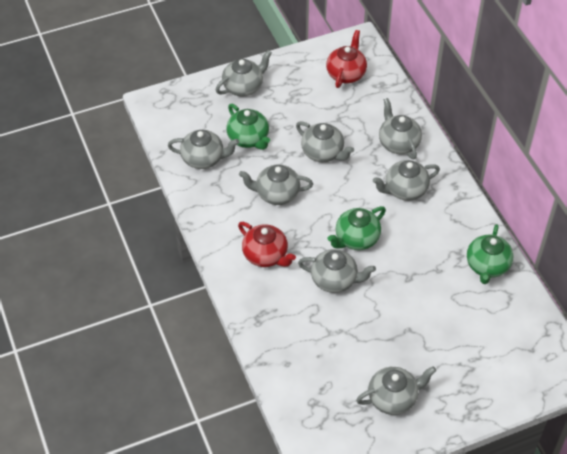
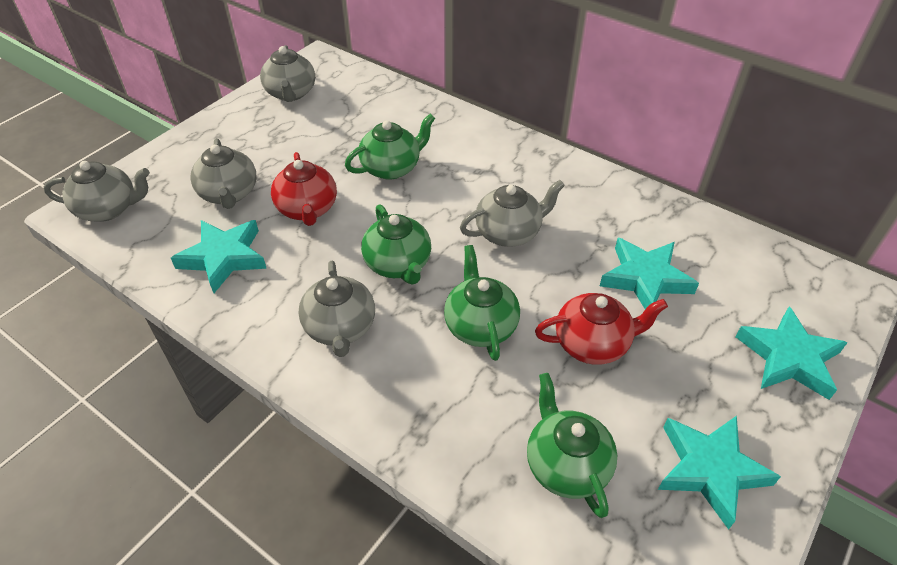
green teapot: [226,104,270,150] [327,206,386,250] [467,224,513,284] = 3 -> [345,114,435,180] [361,204,431,284] [444,245,520,361] [527,373,617,518] = 4
grey teapot: [168,130,239,169] [216,50,272,96] [239,164,313,205] [296,121,354,162] [298,249,376,293] [356,366,436,415] [373,160,440,201] [379,98,422,159] = 8 -> [44,161,150,222] [190,138,256,209] [260,45,315,102] [298,261,375,357] [460,180,565,247] = 5
turquoise star: none = 0 -> [171,220,267,293] [600,238,699,309] [658,416,781,530] [736,306,848,400] = 4

